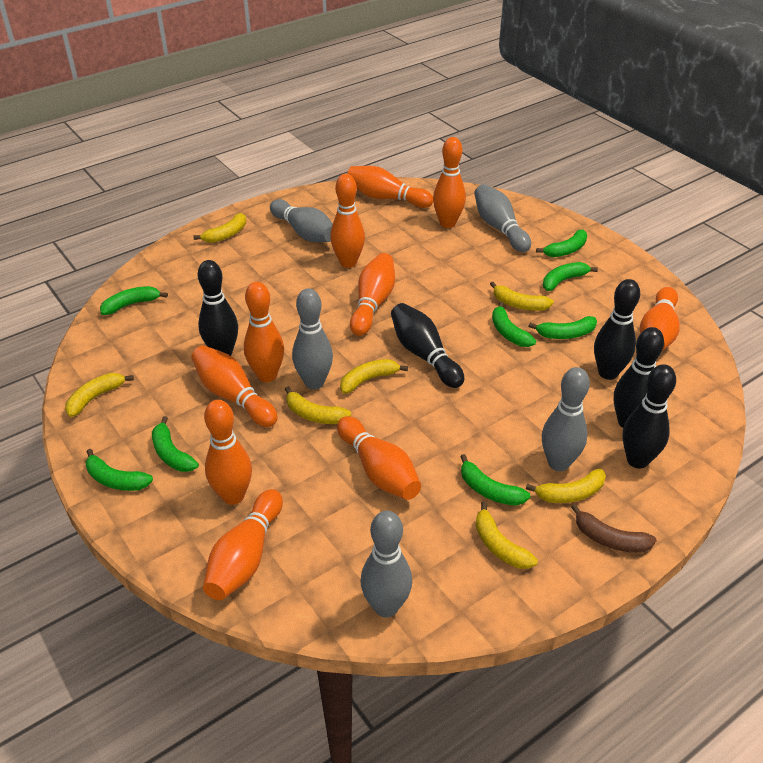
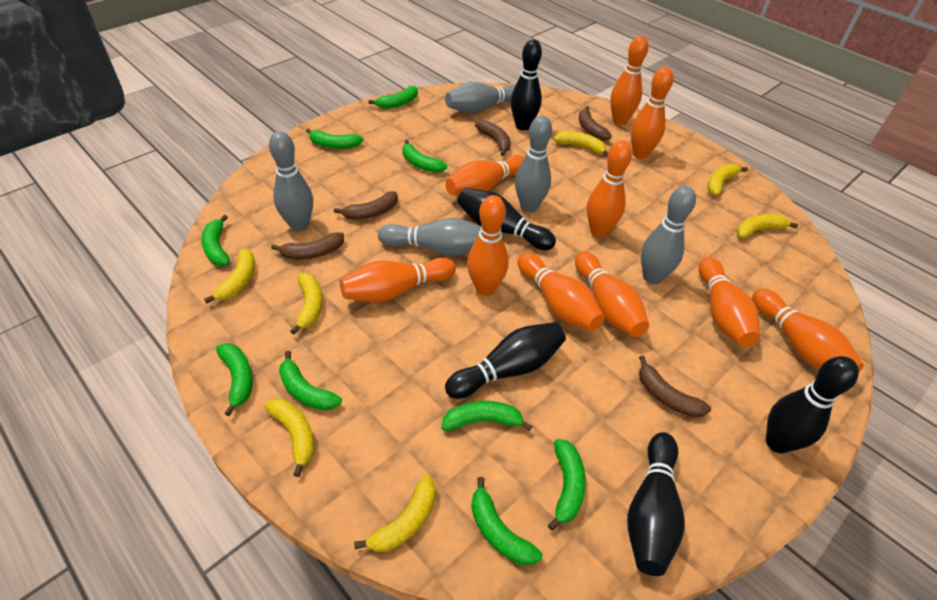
brown banana: [571,504,657,553] = 1 -> [271,232,344,260] [334,191,398,220] [475,120,511,156] [579,106,612,141] [639,356,711,418] = 5
green banana: [85,449,153,491] [100,286,168,315] [152,416,199,472] [460,454,531,506] [492,302,536,347] [528,316,597,339] [536,230,587,257] [543,262,598,291] = 8 -> [201,215,230,266] [216,343,253,416] [279,351,342,411] [306,128,363,149] [368,86,418,109] [402,140,448,173] [441,401,532,431] [471,477,543,565] [548,439,586,531] = 9

